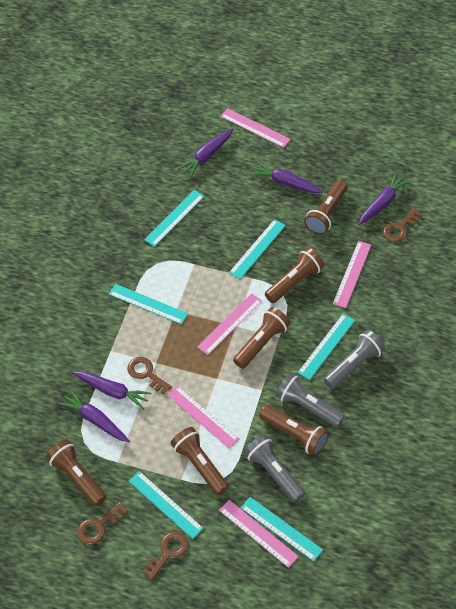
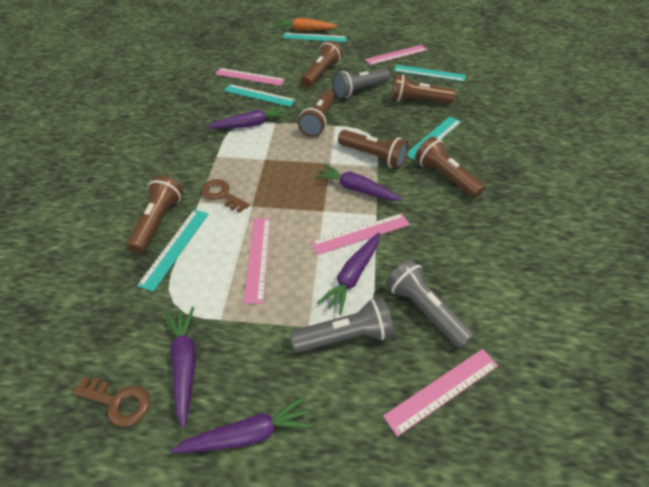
brown key: [77,502,128,544] [127,357,172,395] [142,532,188,580] [383,208,422,242] = 4 -> [72,377,150,427] [201,179,250,213] = 2
orange carrot: none = 0 -> [275,18,337,31] = 1
turquoise ruler: [109,284,188,325] [129,471,204,539] [144,190,204,247] [229,219,286,279] [241,497,323,562] [297,313,355,380] = 6 -> [137,210,208,292] [224,84,296,107] [283,33,347,42] [394,65,466,82] [407,117,461,161] = 5

